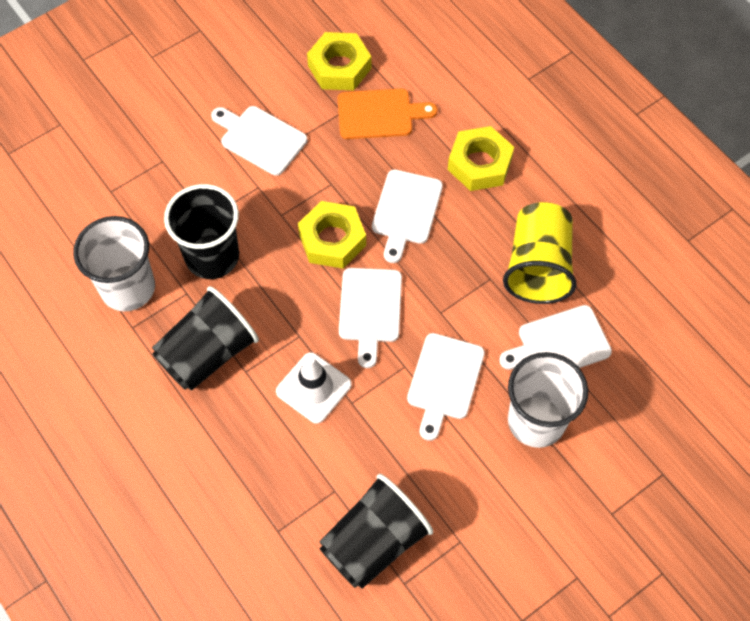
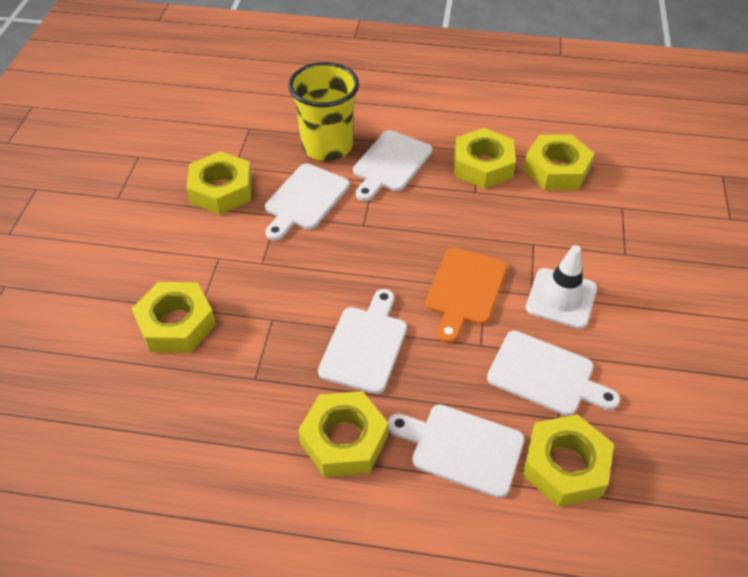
black cup: [152,286,259,391] [164,184,239,279] [319,474,433,589] = 3 -> none = 0
white cup: [73,216,155,311] [508,352,588,448] = 2 -> none = 0
yellow nut: [298,201,366,269] [307,32,371,90] [448,126,514,191] = 3 -> [132,282,216,353] [186,151,252,215] [298,391,388,477] [454,128,516,189] [523,134,594,190] [523,414,614,507] = 6

